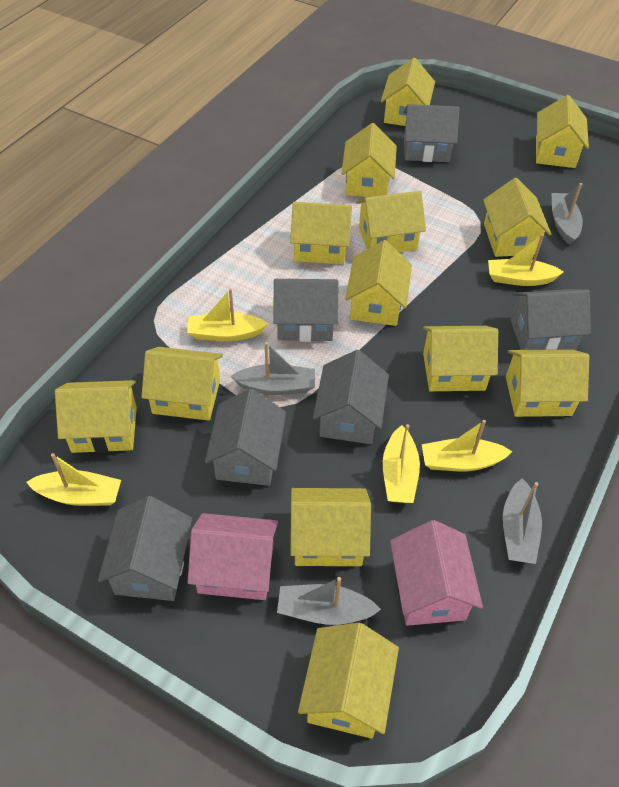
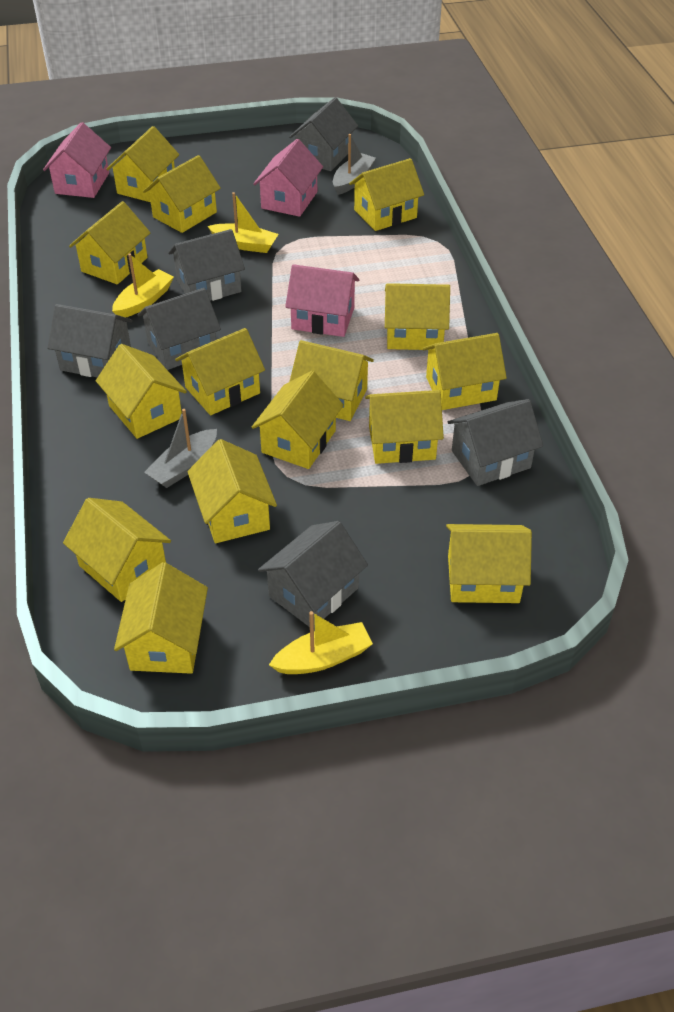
grey boat: [231,342,315,395] [277,577,381,625] [503,478,542,564] [551,183,583,245] = 4 -> [144,409,217,488] [333,134,376,195] = 2
pink house: [187,513,278,600] [390,520,483,626] = 2 -> [43,122,111,198] [253,139,323,217] [285,264,359,337] = 3
yellow boat: [26,453,121,506] [187,288,268,341] [383,424,420,503] [422,420,512,471] [488,234,564,286] = 5 -> [112,254,174,318] [208,192,279,253] [269,611,373,674] = 3
yellow house: [55,380,137,453] [141,347,223,421] [290,202,352,264] [290,488,371,566] [298,623,399,739] [341,123,397,197] [345,240,412,326] [356,191,426,252] [381,58,435,126] [423,326,498,391] [483,178,551,257] [506,349,589,417] [536,95,589,168] = 13 -> [63,498,171,602] [69,201,150,284] [96,344,187,439] [107,126,179,202] [114,562,208,674] [143,155,221,233] [175,328,265,415] [187,439,277,543] [251,371,344,469] [289,340,374,421] [349,158,424,231] [365,390,444,464] [385,283,450,350] [423,333,507,410] [446,524,532,603] = 15

